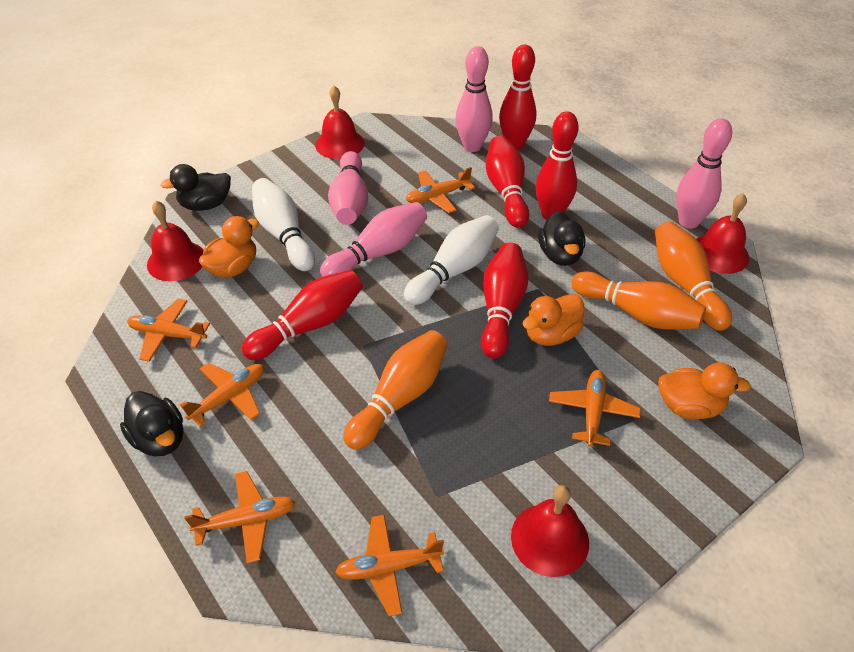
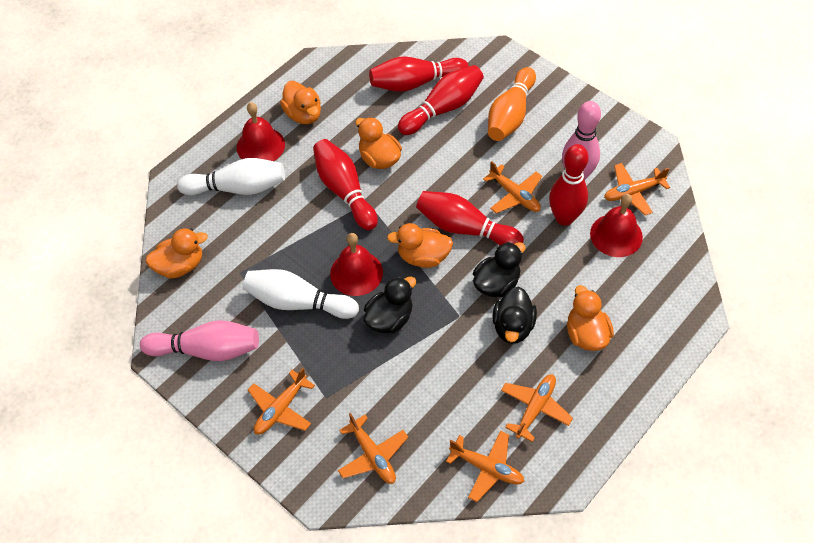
orange bowling pin: [343,330,448,450] [571,271,706,329] [655,221,732,331] = 3 -> [488,67,536,141] = 1
orange duck: [199,216,259,278] [522,294,584,346] [658,363,751,419] = 3 -> [146,228,208,279] [280,81,321,124] [356,117,402,169] [387,223,453,268] [567,285,614,351] = 5
pink bowling pin: [320,202,427,277] [328,151,368,225] [455,46,493,152] [676,118,732,229] = 4 -> [140,320,259,361] [562,101,601,180] = 2
red bell: [147,201,203,282] [315,86,365,159] [511,485,589,577] [697,193,749,274] = 4 -> [237,102,285,161] [330,233,383,296] [590,194,643,257] = 3

